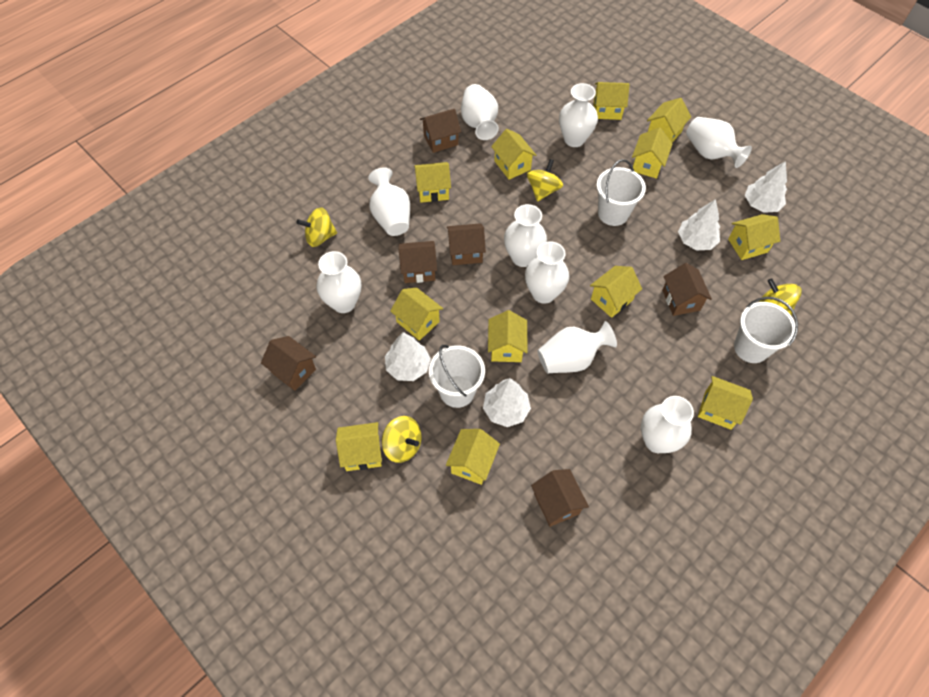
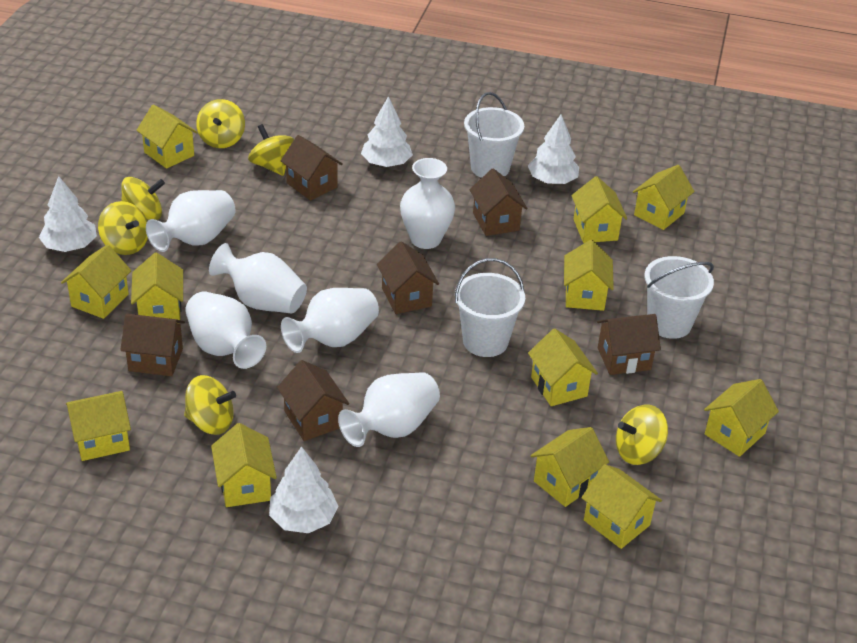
white vase: [316,251,361,313] [368,167,410,236] [461,84,499,140] [504,204,547,267] [525,241,569,304] [538,321,617,373] [559,83,598,147] [641,396,694,453] [686,117,752,168] = 9 -> [146,190,235,252] [185,291,266,369] [209,243,307,313] [281,288,379,353] [338,372,440,447] [400,158,455,249] = 6
yellow spinning top: [297,207,337,247] [382,416,421,463] [527,159,563,202] [759,278,802,316] = 4 -> [98,201,148,255] [121,177,165,220] [184,375,236,435] [196,99,245,148] [248,124,294,176] [616,405,668,465] = 6

